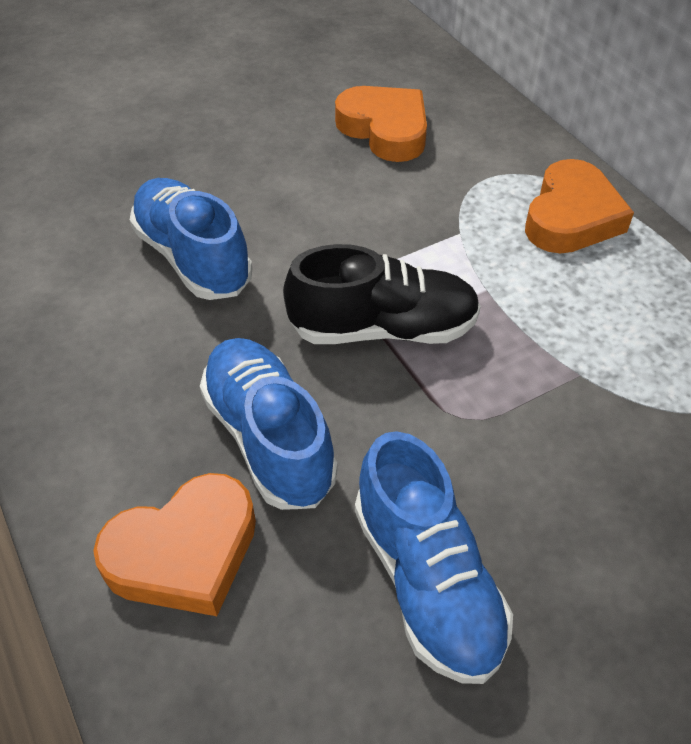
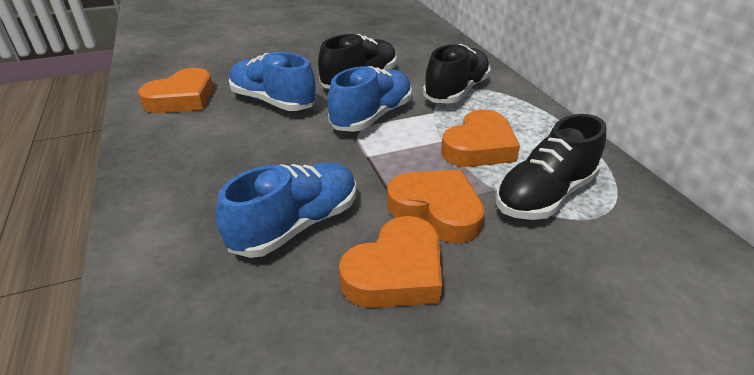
black shoe: [283,244,481,344] = 1 -> [318,34,397,89] [423,44,491,104] [495,114,606,220] = 3
orange heart: [93,473,256,616] [335,86,427,162] [525,159,634,254] = 3 -> [138,68,213,113] [339,216,442,308] [387,170,485,243] [441,109,520,167] = 4

